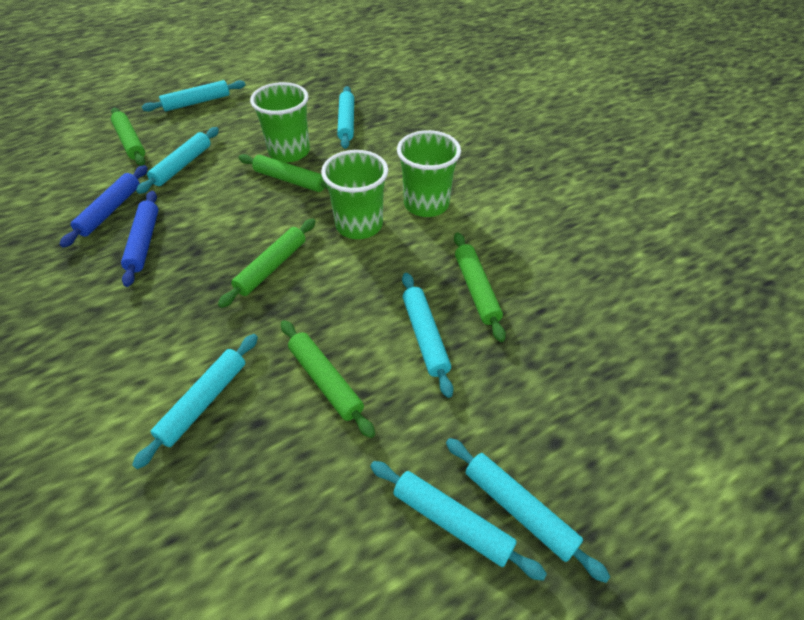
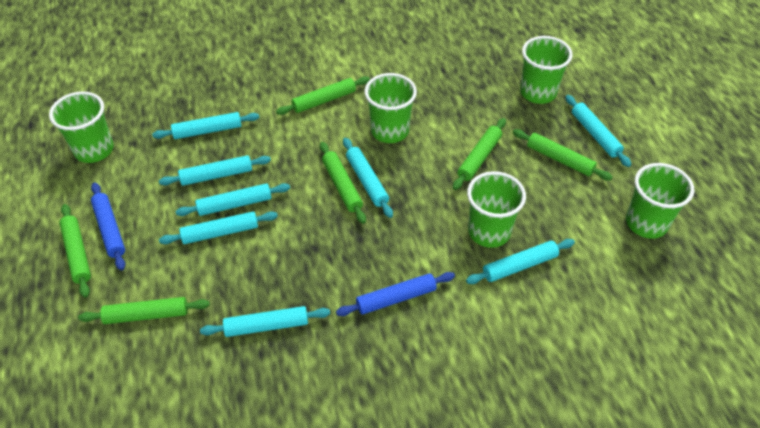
green cup: [250,82,310,162] [321,150,388,239] [397,130,461,217] = 3 -> [49,91,114,163] [364,73,417,143] [467,171,526,248] [520,36,573,104] [626,163,694,239] = 5
green rolling pin: [111,108,145,166] [218,219,316,308] [238,154,328,192] [281,320,375,438] [454,232,506,342] = 5 -> [59,204,91,298] [78,297,210,324] [276,76,370,115] [320,142,366,224] [453,118,506,190] [513,129,613,181] = 6
turquoise rolling pin: [132,334,258,469] [136,127,219,194] [142,80,245,112] [337,86,354,149] [370,461,547,581] [402,273,453,398] [446,438,610,583] = 7 -> [152,112,259,139] [159,155,271,186] [159,211,278,244] [176,183,290,216] [200,306,330,337] [343,138,393,218] [466,239,575,284] [565,95,631,167] = 8

